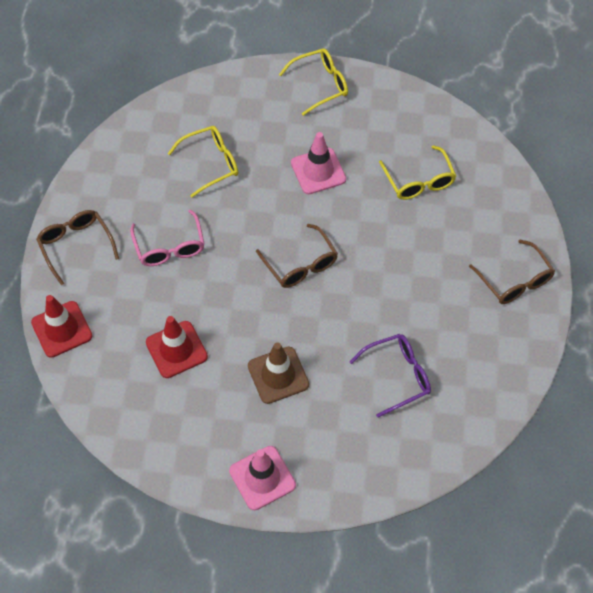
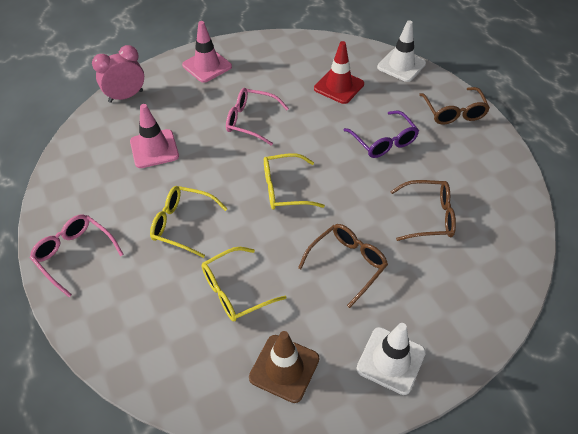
pink clock: none = 0 -> [92,45,144,103] = 1
pink glasses: [130,209,205,266] = 1 -> [30,214,124,297] [226,88,289,146] = 2
red traffic cone: [31,295,92,358] [146,316,208,378] = 2 -> [314,41,364,104] = 1
white traffic cone: none = 0 -> [356,323,426,395] [377,20,426,82] = 2

